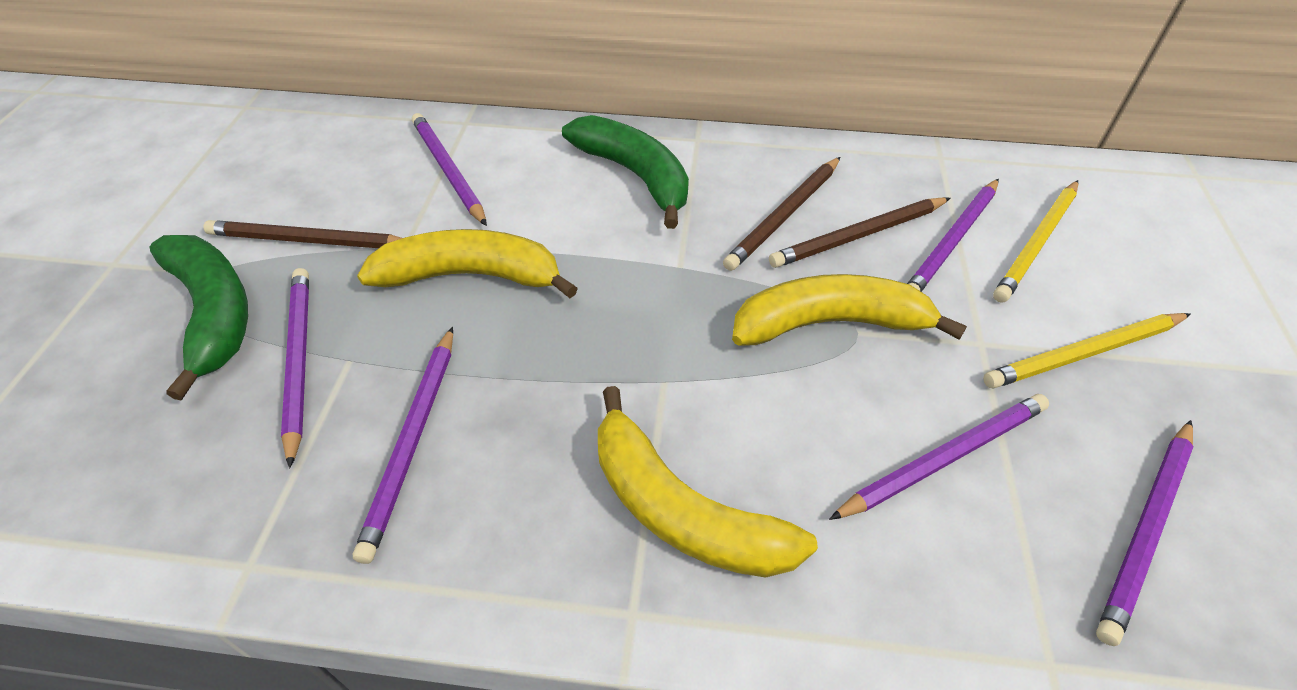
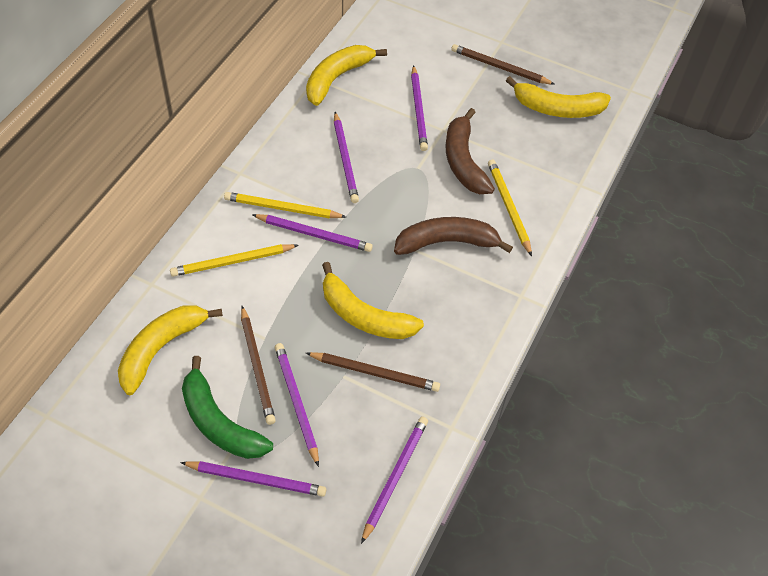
brown banana: none = 0 -> [394,217,513,255] [445,108,495,194] = 2
green banana: [150,235,248,401] [562,115,689,229] = 2 -> [182,356,273,459] = 1
yellow banana: [357,229,578,298] [598,386,818,578] [732,274,967,346] = 3 -> [118,305,223,395] [306,45,387,106] [322,262,424,339] [506,76,611,118] = 4
yellow pencil: [983,313,1191,388] [993,180,1078,303] = 2 -> [170,244,299,277] [224,192,346,219] [488,160,532,256] = 3

